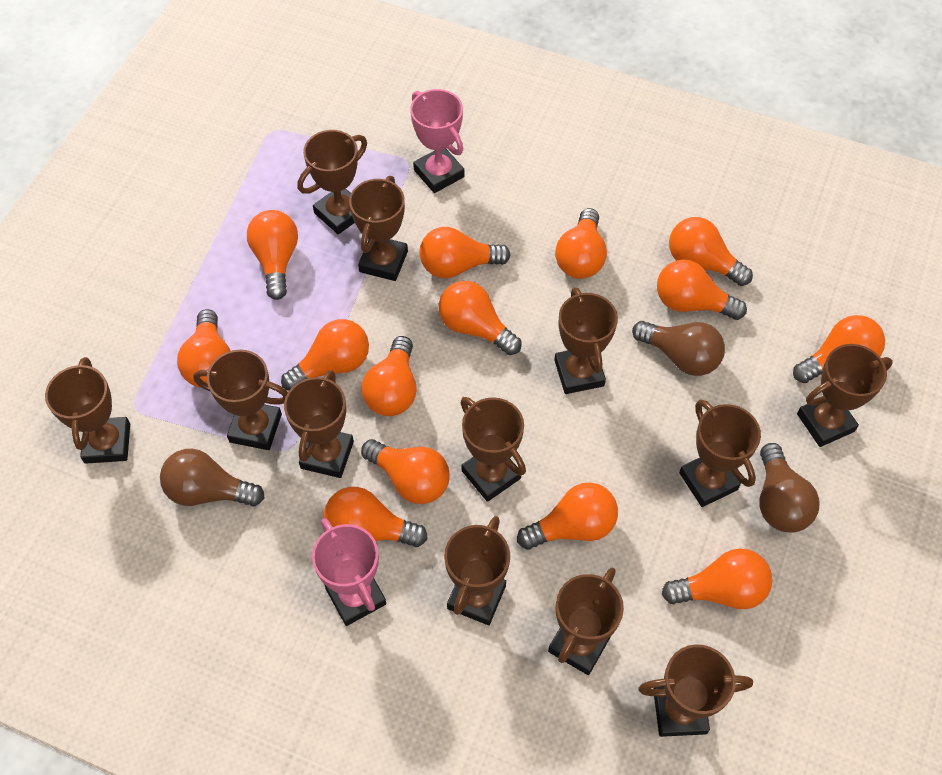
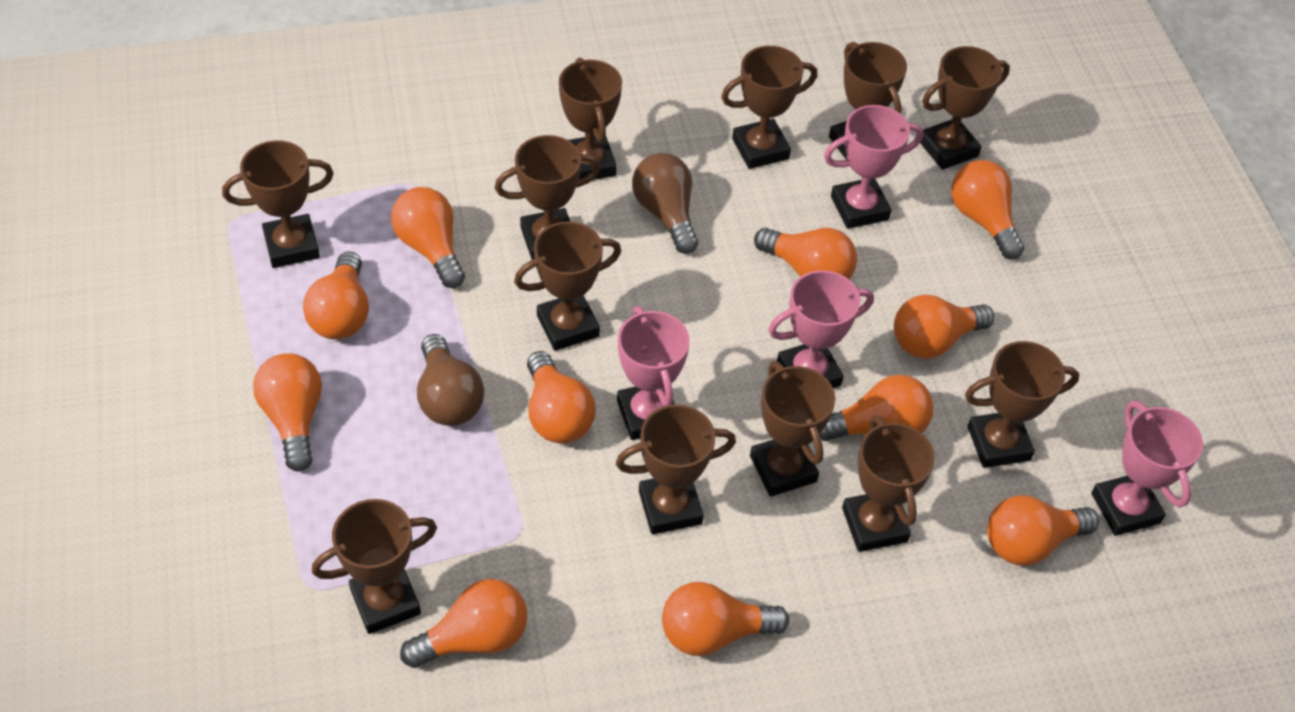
brown light bulb: [160,449,264,506] [632,321,725,376] [759,443,820,533] = 3 -> [417,334,484,426] [632,153,698,254] = 2
orange light bulb: [177,309,231,388] [247,210,298,300] [281,319,369,391] [324,487,428,547] [361,336,417,416] [361,439,449,504] [420,227,510,278] [439,281,521,355] [517,483,618,550] [555,208,607,279] [657,260,747,320] [662,549,772,609] [669,217,753,286] [793,315,885,383] = 14 -> [253,353,322,472] [303,251,369,339] [391,187,465,288] [400,579,527,668] [527,351,596,444] [662,582,789,656] [754,228,857,279] [820,375,934,441] [894,295,994,359] [951,160,1025,259] [987,495,1099,566] = 11
pink trophy: [312,518,386,626] [410,89,464,193] = 2 -> [617,306,690,440] [768,270,874,388] [824,105,923,229] [1091,400,1203,536] = 4

